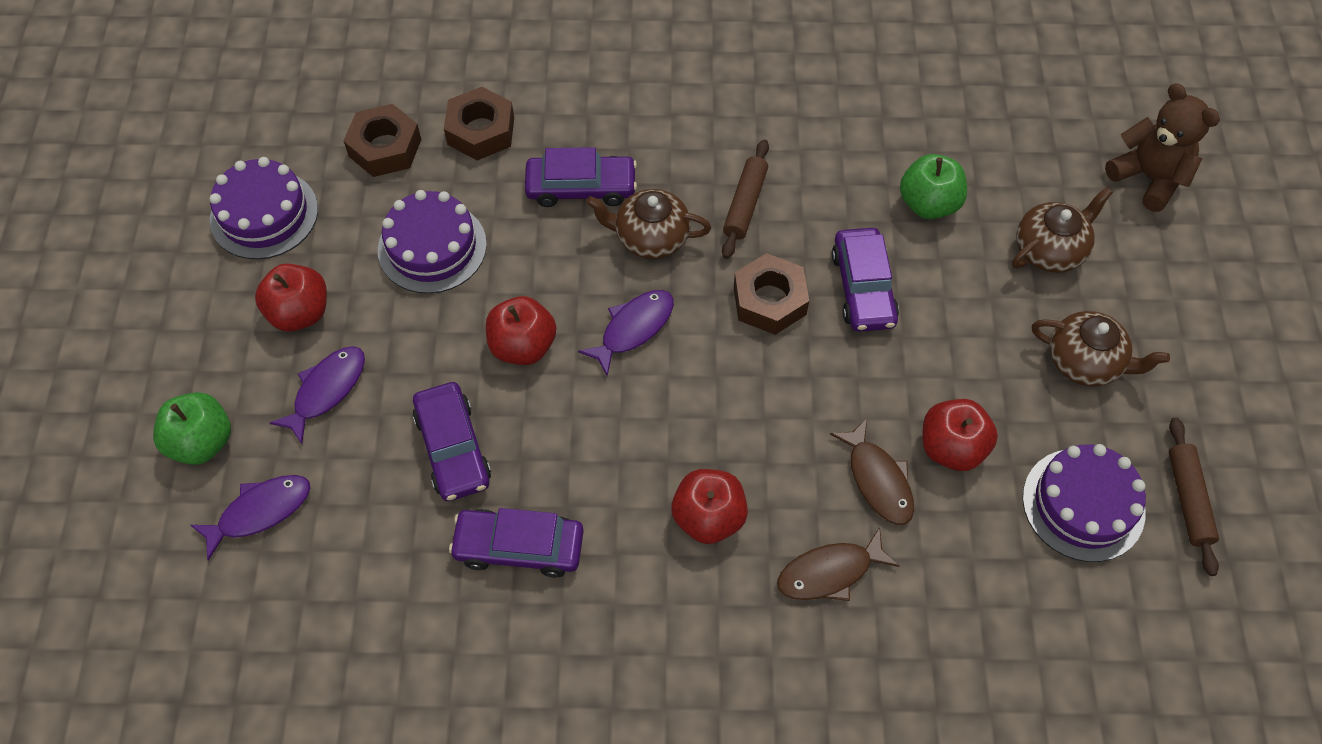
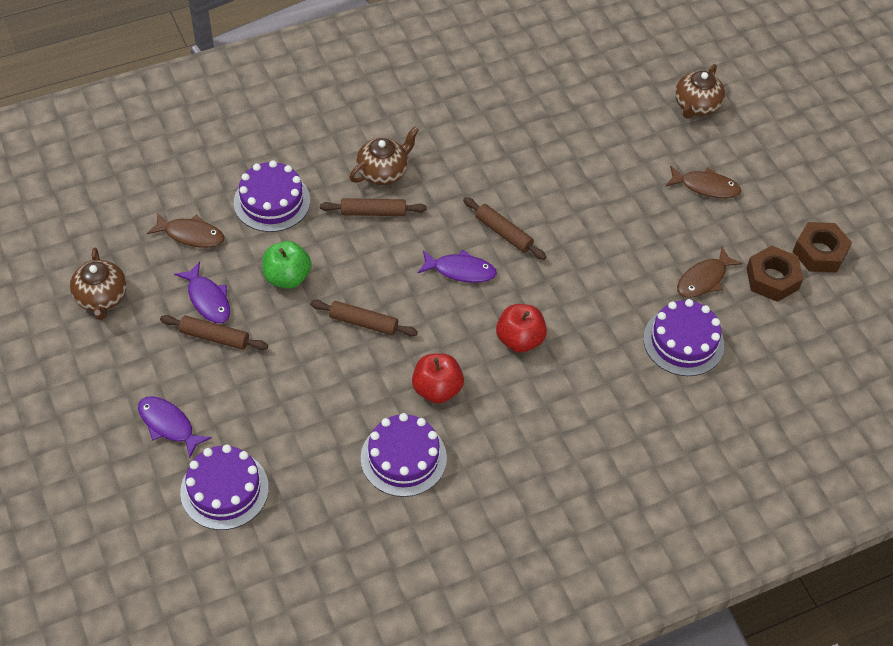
brown fish: [777,527,899,601] [830,418,914,525] = 2 -> [147,212,225,248] [666,166,741,198] [677,247,743,298] = 3
brown nut: [343,104,421,177] [444,87,514,161] [734,253,809,335] = 3 -> [746,246,803,302] [793,222,852,272] = 2
brown rolling pin: [722,139,769,259] [1169,417,1219,576] = 2 -> [160,315,268,350] [310,300,418,336] [320,198,427,216] [463,197,546,260] = 4
brown teddy bear: [1105,83,1220,212] = 1 -> none = 0
green apple: [153,392,231,465] [900,154,967,219] = 2 -> [262,241,311,289] = 1
purple cake: [210,157,318,259] [378,190,487,294] [1023,444,1146,562] = 3 -> [180,444,269,530] [234,160,310,232] [361,413,447,497] [643,299,724,376] = 4
purple car: [413,382,491,501] [449,508,584,578] [525,147,637,207] [832,228,899,332] = 4 -> none = 0
red apple: [255,263,327,332] [486,296,556,365] [671,469,748,544] [922,399,998,471] = 4 -> [412,353,464,404] [496,304,547,353] = 2

